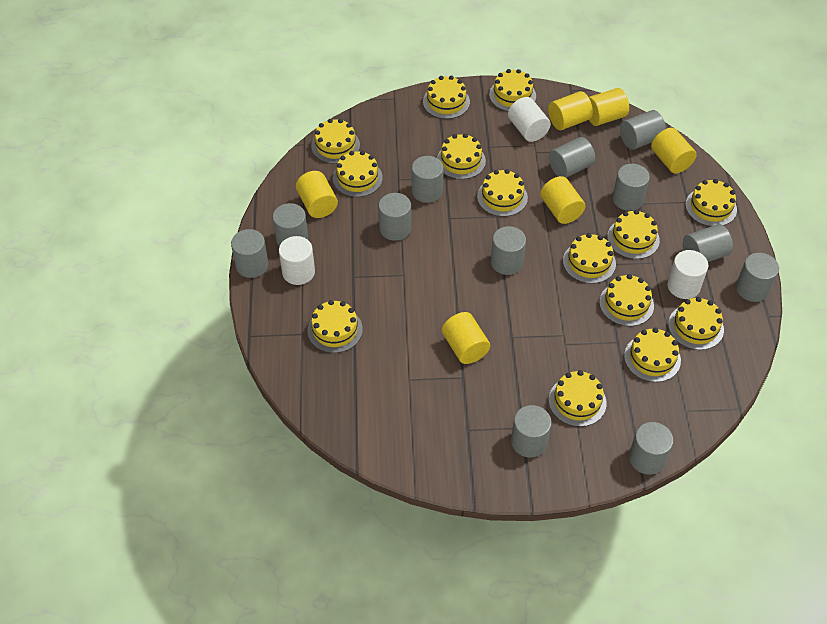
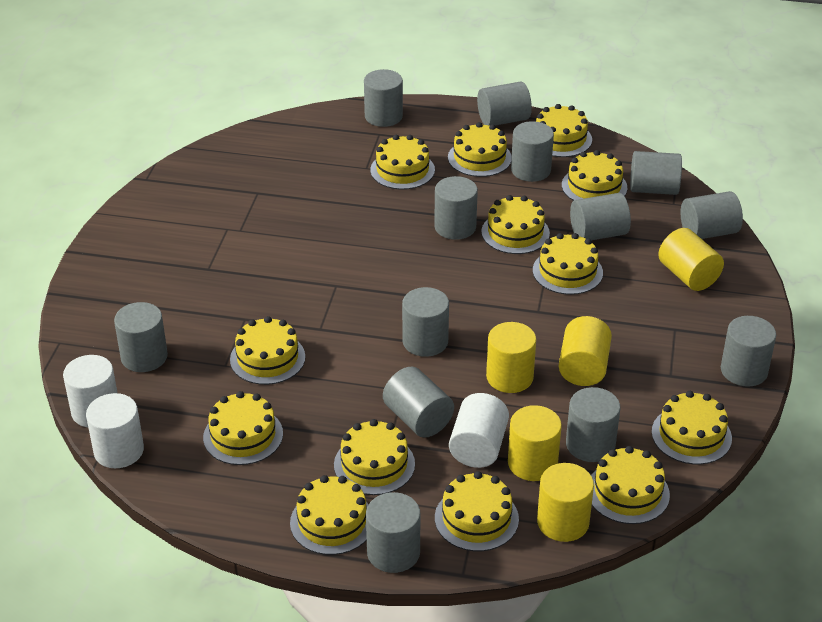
grey cylinder: [231,229,269,278] [273,203,308,246] [379,193,411,241] [412,156,444,203] [491,226,526,275] [511,405,552,458] [549,137,595,178] [612,164,650,211] [620,110,666,150] [629,422,674,475] [683,224,733,262] [736,253,779,302] = 12 -> [114,302,168,372] [364,69,403,127] [366,492,420,573] [383,367,454,438] [402,287,449,357] [434,176,478,240] [477,81,532,126] [511,121,554,182] [566,387,620,462] [570,193,631,240] [630,151,682,195] [680,191,743,239] [721,316,776,387] = 13
yellow cake: [307,300,363,353] [311,119,360,164] [333,151,383,197] [423,76,470,119] [437,133,486,179] [477,169,528,217] [489,69,536,111] [549,370,607,427] [563,233,616,284] [599,274,654,326] [607,210,660,259] [624,328,681,382] [668,297,724,350] [685,179,737,227] = 14 -> [203,391,283,465] [230,316,305,385] [290,475,369,555] [334,419,415,495] [370,135,435,190] [435,471,519,551] [448,122,512,177] [481,195,550,254] [533,233,603,295] [536,104,592,157] [562,150,627,201] [591,446,670,524] [651,391,732,465] = 13
yellow cylinder: [296,171,338,218] [442,312,490,364] [540,176,585,224] [548,91,593,130] [589,88,629,126] [651,128,697,173] = 6 -> [486,322,536,393] [508,405,562,481] [537,463,594,542] [559,316,612,386] [658,228,724,291] = 5

